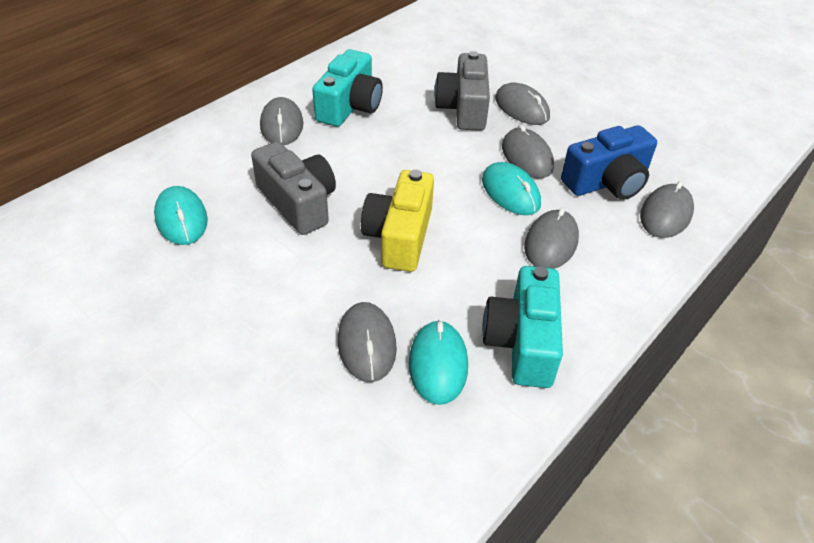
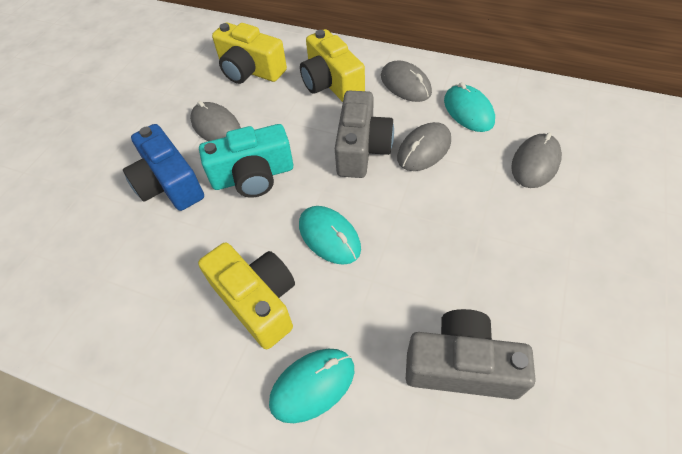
grey mouse: [260,97,303,145] [338,302,397,382] [495,83,550,125] [502,125,554,179] [524,208,579,269] [640,181,694,238] = 6 -> [190,101,241,141] [381,60,432,102] [397,122,451,171] [511,133,562,188] = 4
turquoise camera: [312,49,383,127] [482,266,563,388] = 2 -> [199,124,293,198] = 1
yellow camera: [361,170,434,272] = 1 -> [198,242,295,349] [212,23,287,84] [300,29,365,102] = 3

